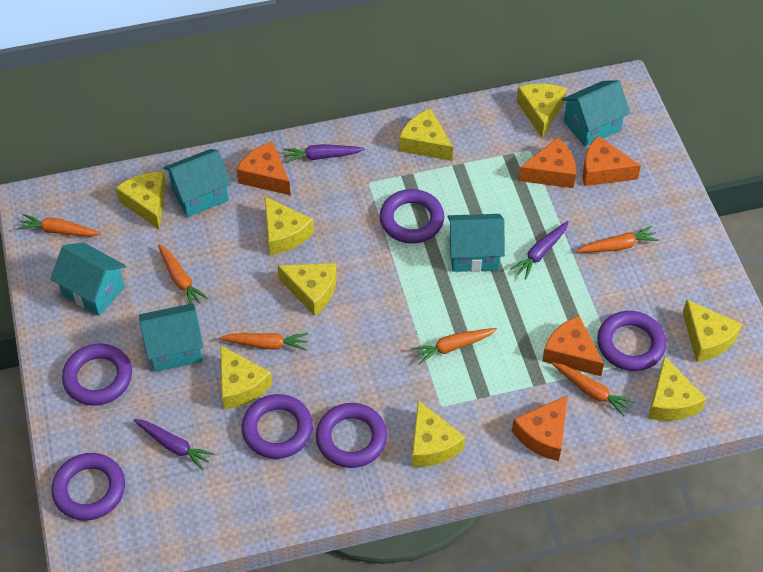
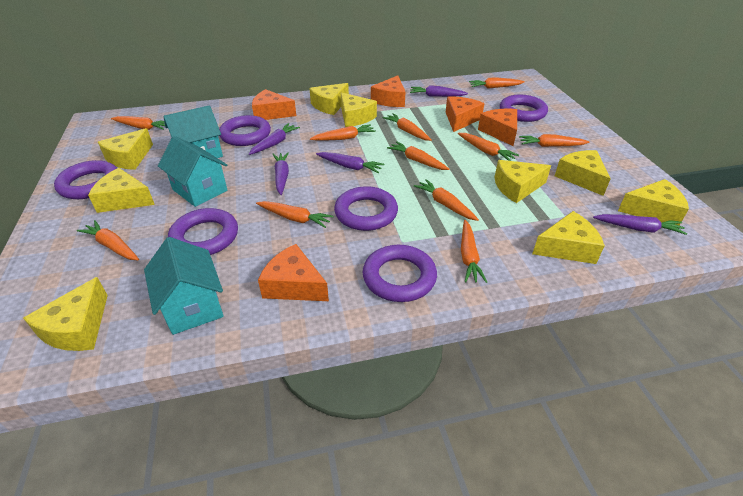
orange carrot: [17,214,101,236] [158,244,209,304] [219,333,308,351] [412,328,497,364] [552,363,634,417] [576,226,659,253] = 6 -> [77,220,139,260] [111,116,165,130] [256,201,334,228] [310,124,376,141] [383,113,432,141] [387,141,449,170] [414,179,479,221] [458,133,519,161] [461,220,487,283] [469,77,525,89] [519,134,589,147] = 11
purple carrot: [133,419,214,470] [283,144,365,163] [510,221,569,279] = 3 -> [249,123,300,155] [272,152,289,195] [316,152,384,173] [410,85,468,97] [593,214,687,235] = 5
turquoise house: [50,243,126,316] [139,303,204,372] [163,149,231,217] [447,214,505,272] [561,80,630,147] = 5 -> [144,237,224,335] [158,136,227,207] [164,105,223,158] = 3

